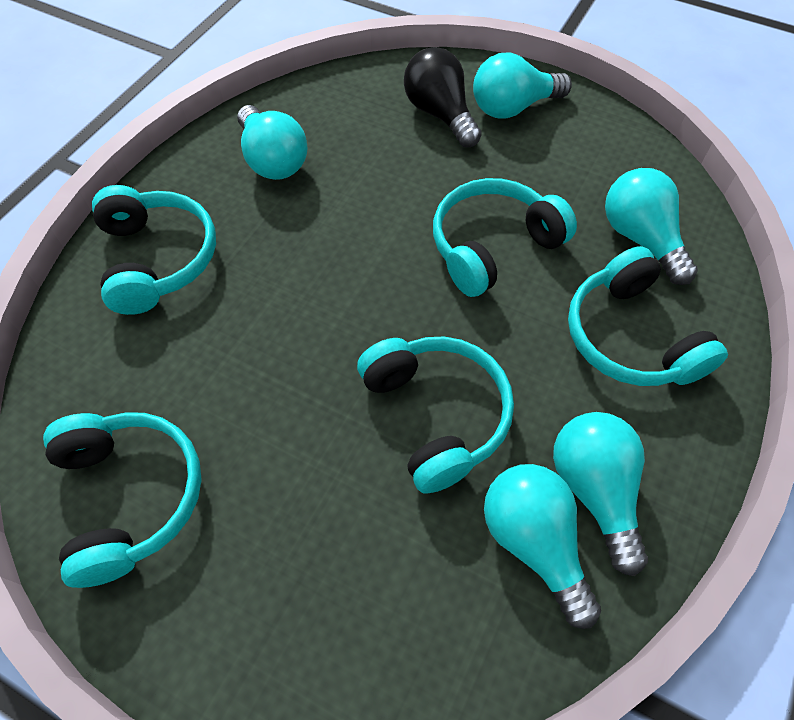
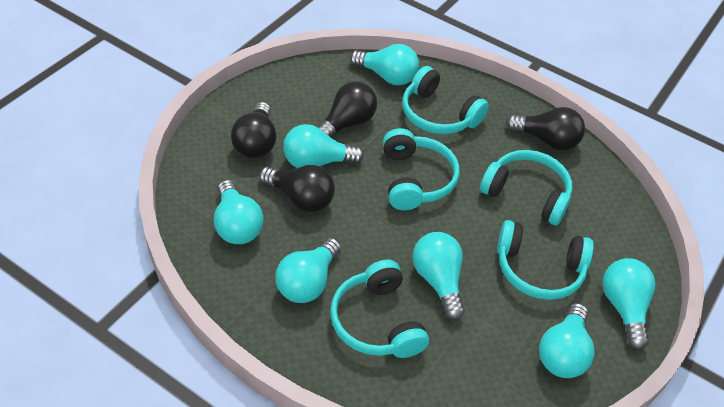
black light bulb: [404,47,482,147] = 1 -> [231,102,276,158] [259,165,335,212] [317,81,377,137] [506,107,585,151] = 4
turquoise light bulb: [237,105,308,180] [473,53,572,119] [484,464,601,629] [553,412,648,576] [605,168,698,285] = 5 -> [214,180,264,244] [276,238,341,303] [283,124,364,168] [350,44,419,86] [413,232,465,320] [539,303,595,378] [602,258,655,350] = 7

